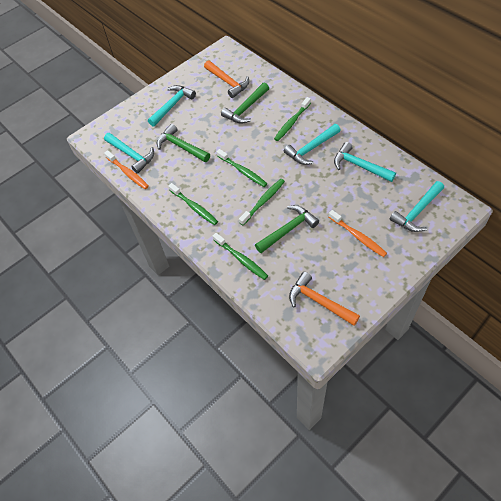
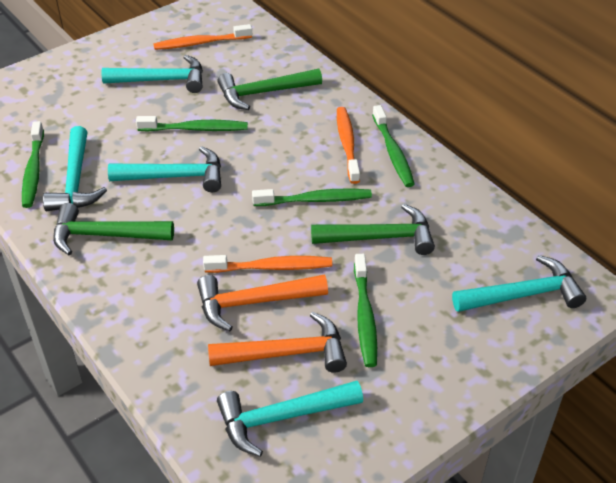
orange toothbrush: [104,150,149,189] [329,210,387,257] = 2 -> [153,24,252,50] [203,255,332,273] [337,107,360,184] = 3

